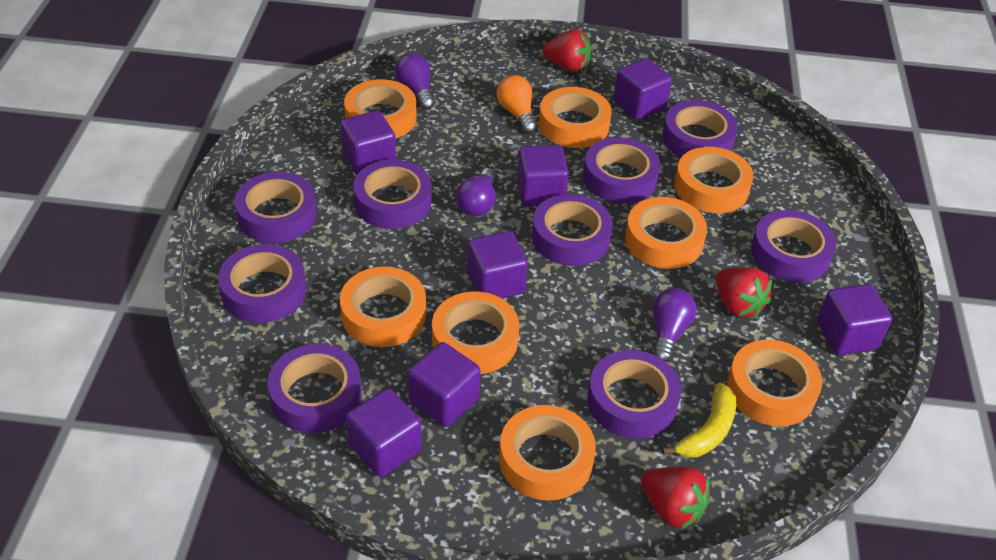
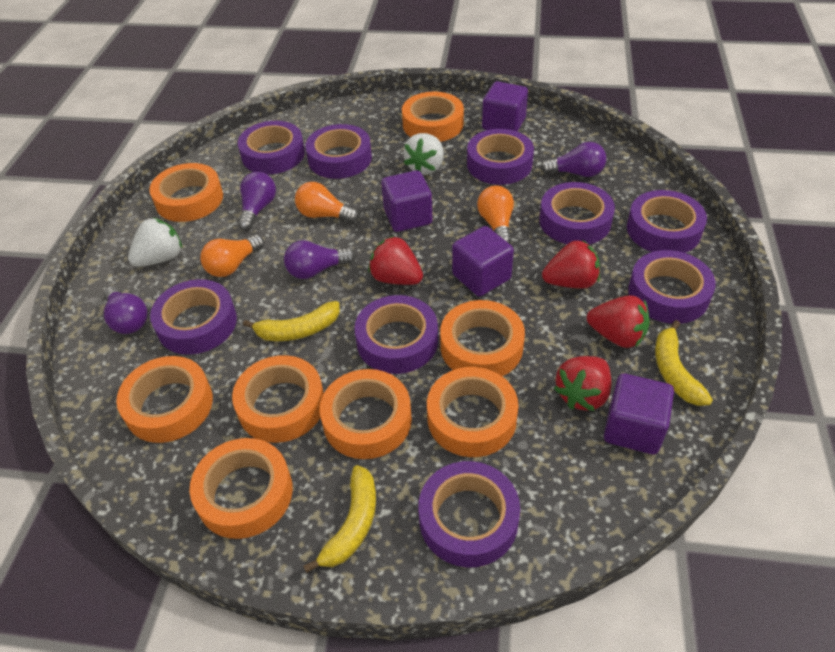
orange light bulb: [497,75,537,133] = 1 -> [200,235,264,277] [295,182,359,223] [477,186,514,244] = 3
purple cube: [340,111,396,175] [346,388,422,477] [408,342,480,427] [467,231,528,298] [517,145,569,206] [613,58,672,120] [817,284,892,355] = 7 -> [381,170,433,232] [452,226,514,296] [482,81,528,132] [604,373,674,454] = 4
purple light bulb: [395,53,435,110] [456,168,496,217] [653,288,697,362] = 3 -> [104,286,148,334] [238,172,276,231] [284,240,355,279] [540,142,606,177] = 4
red strawberry: [543,29,591,72] [641,467,710,529] [716,267,772,318] = 3 -> [368,236,423,285] [542,240,600,289] [554,356,611,411] [587,295,650,348] = 4
white strawberry: none = 0 -> [128,217,182,267] [403,133,444,175] = 2
yellow banana: [662,383,736,458] = 1 -> [243,301,340,341] [303,465,376,573] [655,320,713,406] = 3

